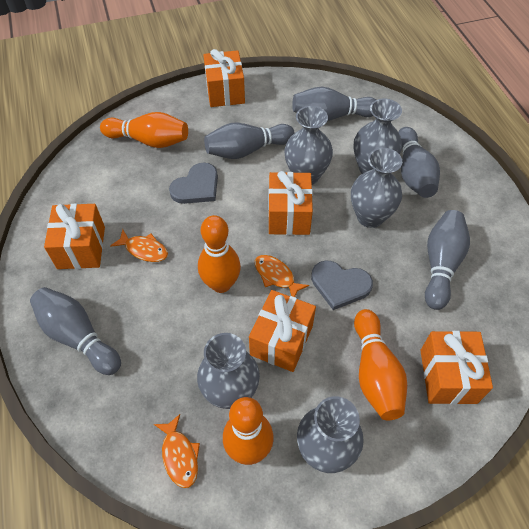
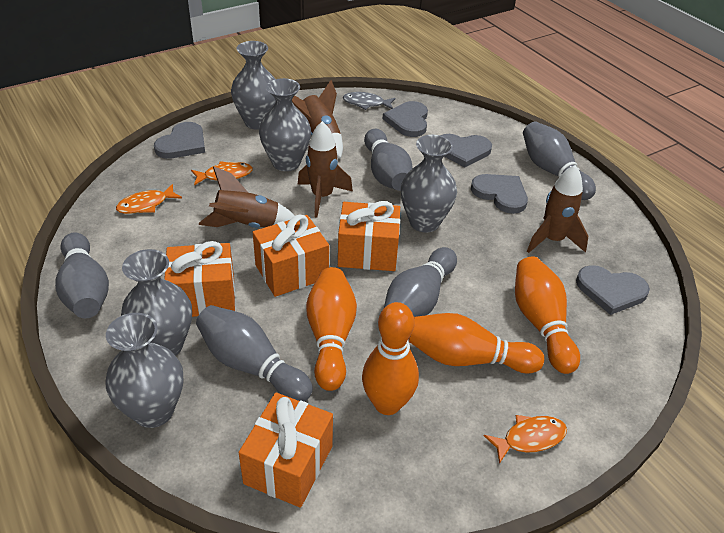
brown rocket: none = 0 -> [199,166,295,228] [292,80,343,158] [298,121,353,218] [527,165,588,253] = 4
grey fish: none = 0 -> [343,92,396,110] = 1
grey heart: [169,162,218,204] [311,260,373,310] = 2 -> [154,122,205,159] [383,101,428,137] [440,134,492,167] [471,174,528,214] [576,265,650,315] = 5
orange gift: [44,204,105,269] [203,49,245,107] [249,290,316,372] [268,171,313,235] [420,331,493,405] = 5 -> [164,241,235,317] [238,392,333,508] [253,215,329,297] [338,201,400,271] = 4

